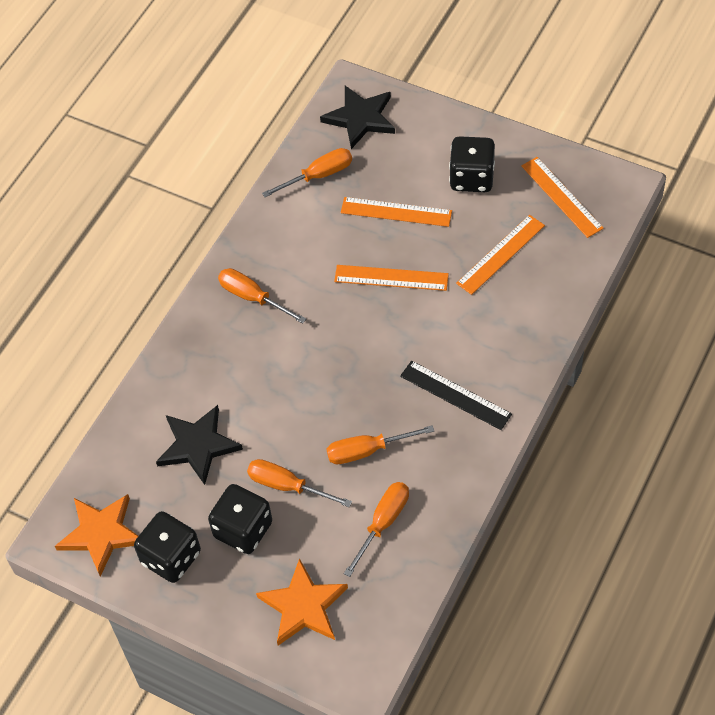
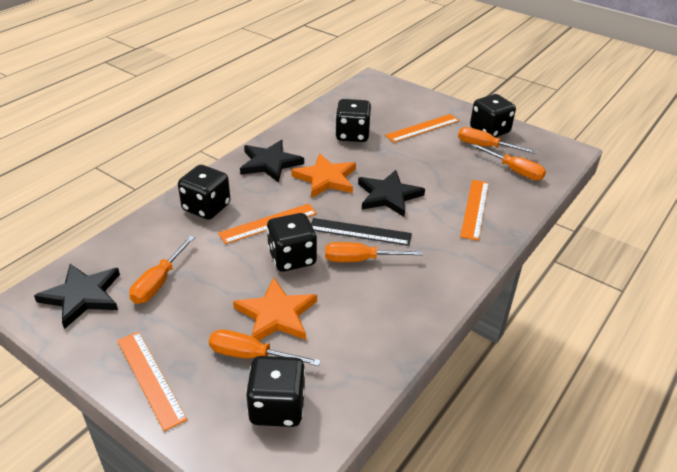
black dice: [134,511,201,583] [208,484,272,554] [449,136,495,192] = 3 -> [178,165,231,220] [246,356,305,427] [267,213,317,272] [335,99,371,142] [470,94,516,137] = 5
black star: [156,405,243,485] [320,85,395,149] = 2 -> [34,264,120,329] [240,140,304,183] [358,170,425,217] = 3

